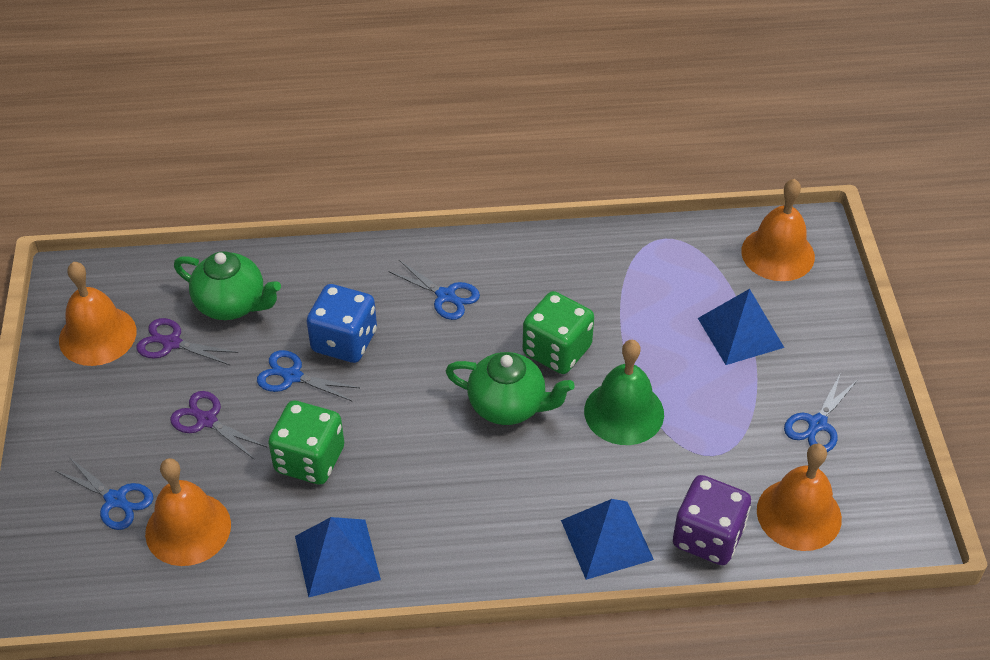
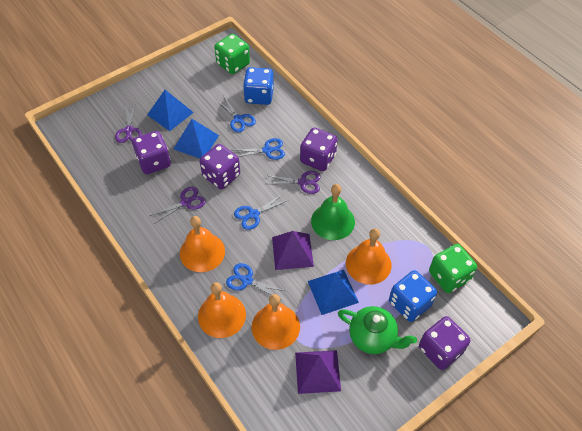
blue dice: [307,284,377,363] = 1 -> [243,67,274,105] [389,270,437,322] = 2
green teapot: [174,251,281,320] [446,352,575,425] = 2 -> [338,306,417,354] = 1
purple dice: [673,475,751,565] = 1 -> [132,131,171,174] [200,144,240,189] [300,127,338,171] [419,316,470,370] = 4
purple pyramid: none = 0 -> [272,231,314,270] [295,350,341,394] = 2
purple scissors: [136,318,238,365] [170,391,268,460] = 2 -> [115,105,142,143] [150,186,206,224] [266,171,321,194] = 3

